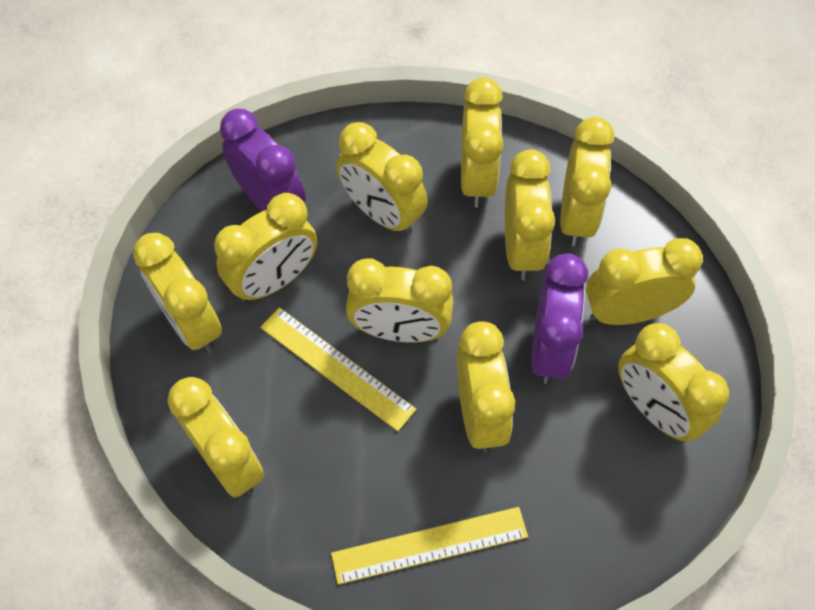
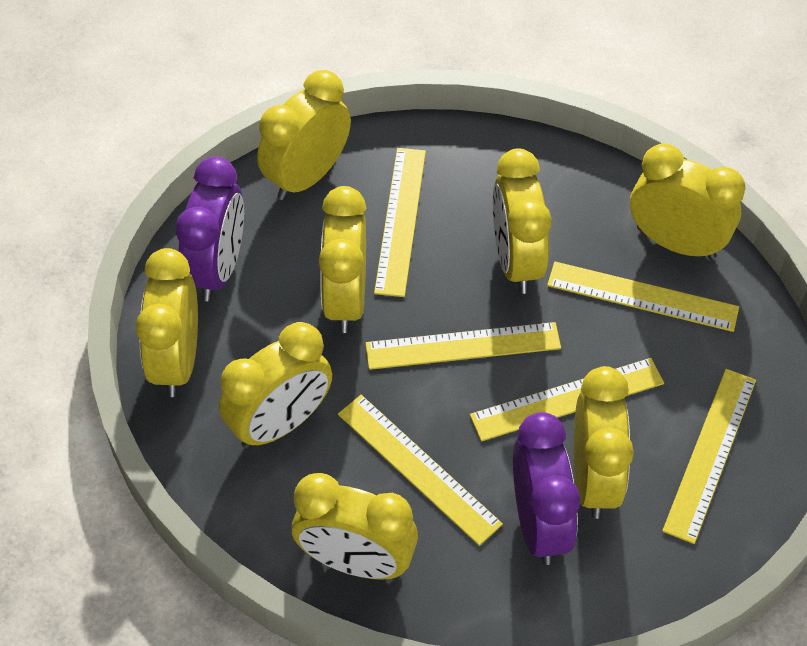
yellow clock: [133,233,222,353] [167,377,264,498] [214,193,317,302] [336,122,428,235] [346,259,453,342] [457,321,515,452] [461,77,503,208] [505,149,555,280] [560,117,614,247] [586,238,703,325] [618,323,729,442] = 11 -> [136,248,198,397] [219,322,332,449] [257,70,351,200] [292,473,418,580] [319,186,366,333] [493,149,552,294] [574,366,634,519] [630,143,745,260] = 8
yellow ruler: [260,307,416,431] [331,507,528,585] = 2 -> [338,395,503,546] [365,322,561,370] [374,148,426,297] [470,358,664,442] [547,262,739,332] [662,369,756,544] = 6

